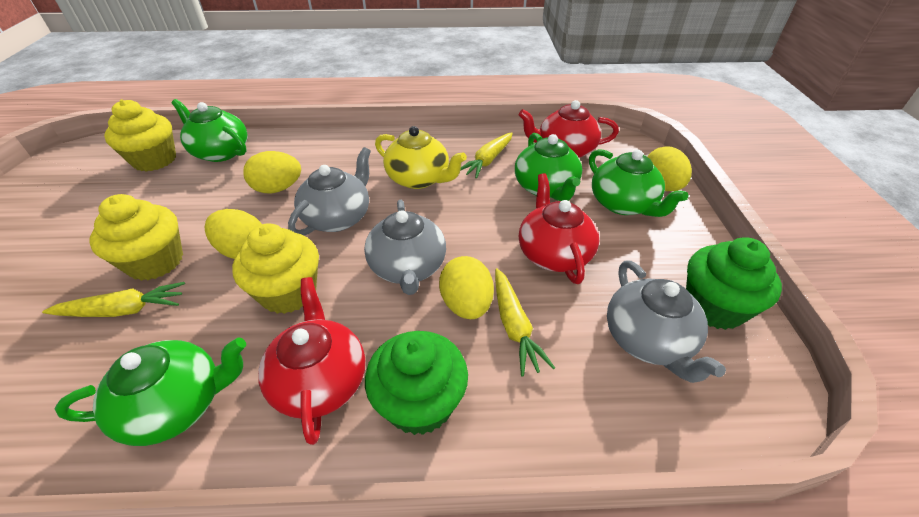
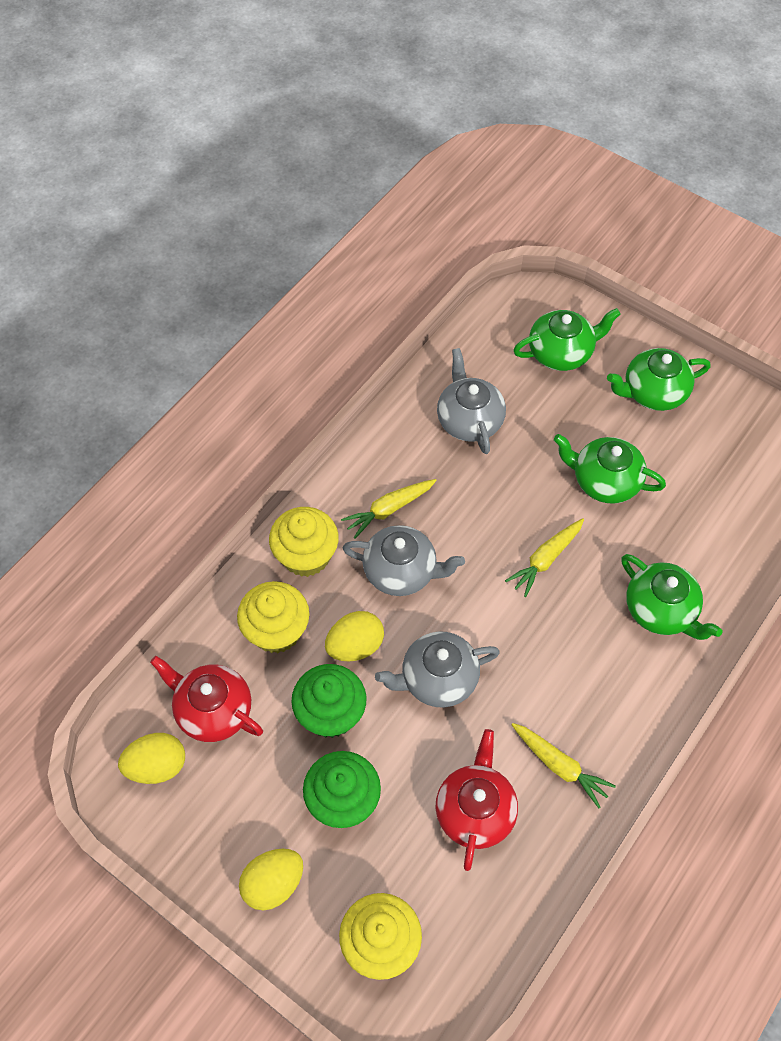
red teapot: [258,277,365,445] [518,100,619,158] [519,173,599,284] = 3 -> [150,656,263,742] [436,729,518,871] = 2
yellow egg: [204,209,262,259] [243,151,301,193] [439,256,494,319] [647,146,692,191] = 4 -> [118,733,185,784] [239,849,303,911] [325,611,384,662] = 3
yellow teapot: [375,126,467,189] = 1 -> none = 0

